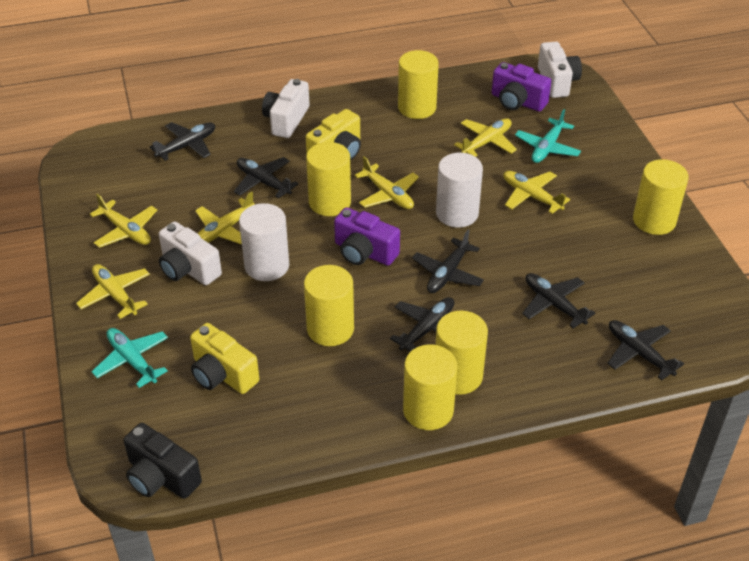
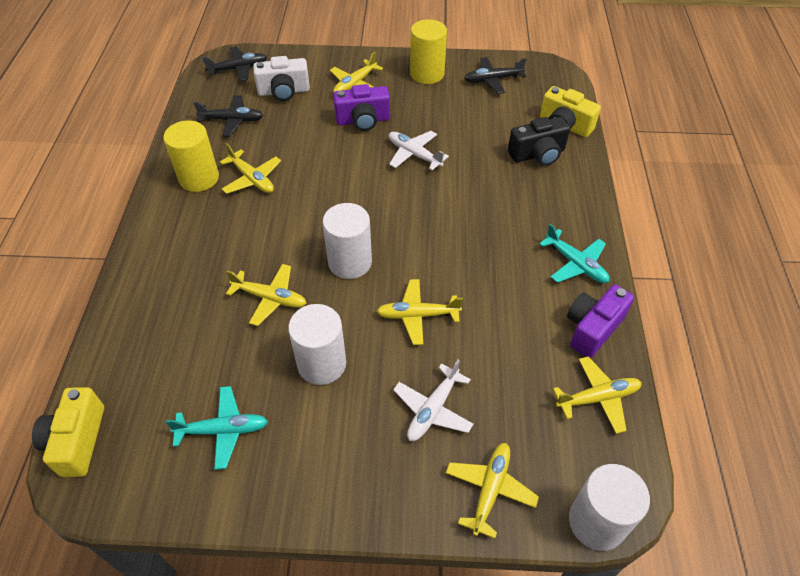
black plane: [150,122,215,161] [234,157,298,199] [390,297,454,352] [412,230,484,293] [522,273,596,328] [607,320,684,380] = 6 -> [193,95,263,137] [202,47,267,81] [464,57,527,94] = 3
white camera: [159,221,222,285] [262,79,310,138] [538,42,582,98] = 3 -> [253,56,310,101] = 1
white cylinder: [239,203,289,281] [436,153,483,227] = 2 -> [288,304,346,385] [322,203,372,279] [569,464,650,551] = 3
white plane: none = 0 -> [389,131,449,170] [393,359,474,441] = 2
yellow cylinder: [304,265,354,346] [306,142,351,216] [398,50,439,119] [403,345,458,430] [435,311,488,395] [633,159,689,235] = 6 -> [163,120,219,192] [410,19,447,84] = 2

